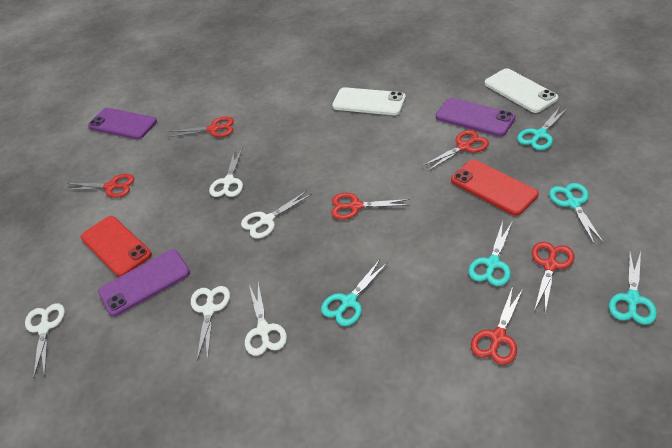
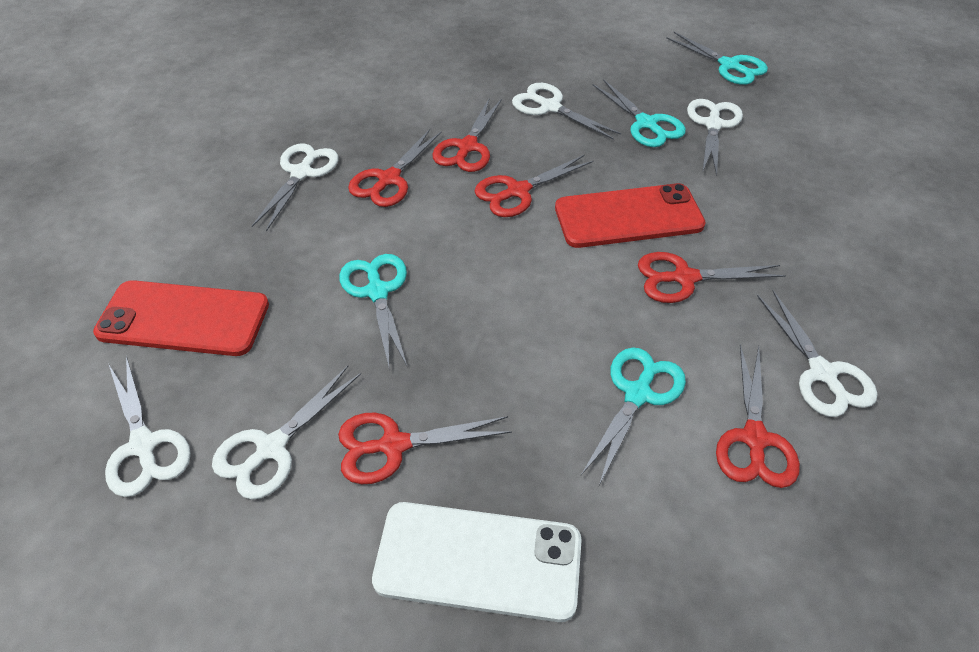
purple phone: [88,108,157,139] [98,249,190,316] [436,98,515,137] = 3 -> none = 0
turquoise scissors: [321,259,388,326] [468,221,512,286] [517,107,568,150] [549,183,604,244] [609,251,657,325] = 5 -> [339,254,407,367] [581,347,686,485] [593,79,686,147] [666,32,768,85] = 4
white phone: [332,87,406,115] [484,68,558,113] = 2 -> [372,502,581,622] = 1
white scissors: [25,303,65,379] [191,286,230,361] [209,149,243,197] [241,191,312,238] [245,282,287,356] = 5 -> [105,356,191,497] [212,366,361,499] [252,143,338,232] [512,83,621,140] [687,99,743,176] [757,290,878,417] = 6

